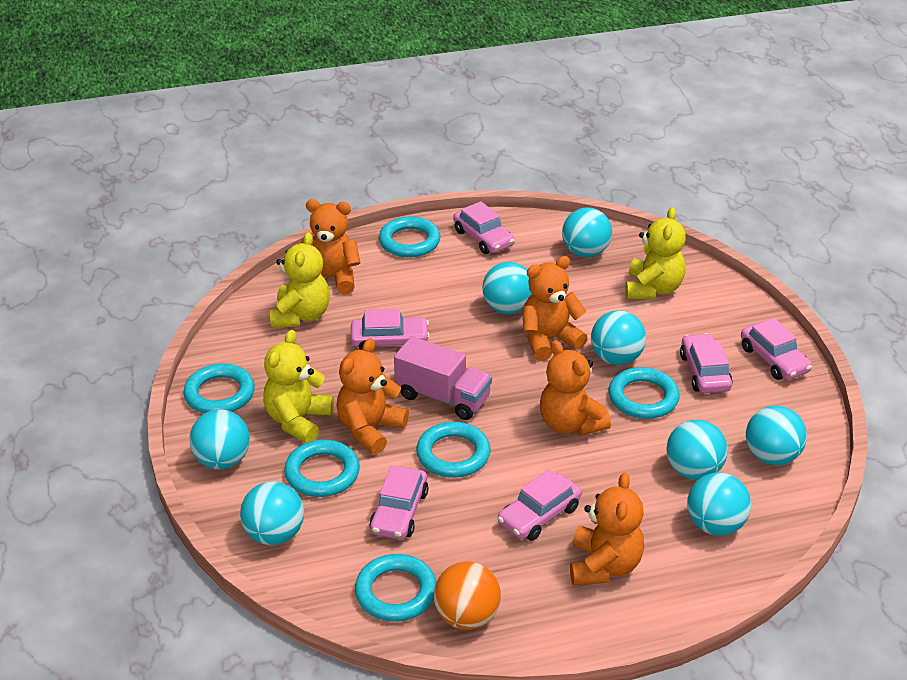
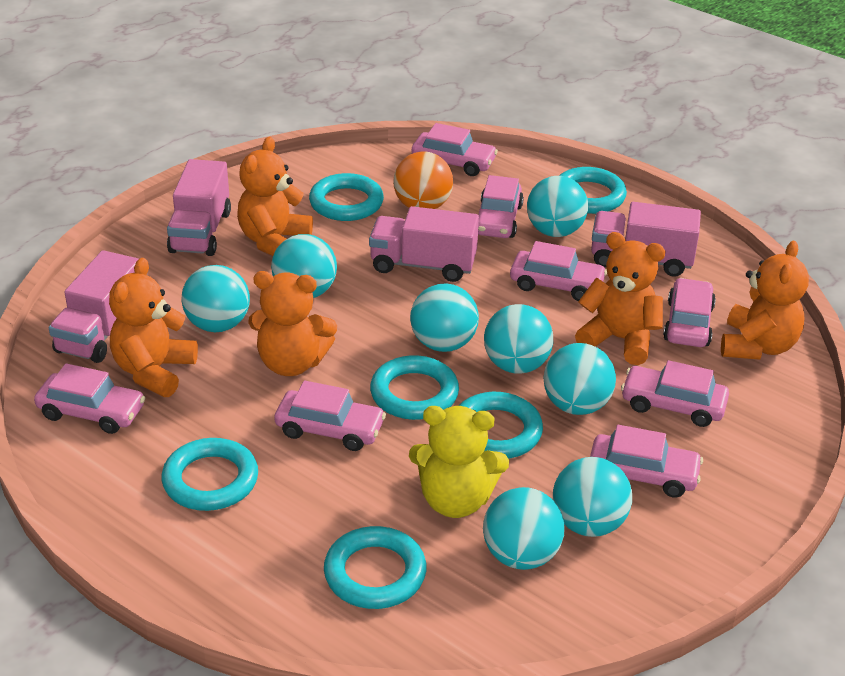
pink car: [351,309,430,350] [369,466,428,540] [453,201,515,254] [497,469,582,541] [680,333,733,393] [741,318,812,380] = 6 -> [34,363,145,434] [274,381,386,451] [412,123,498,176] [478,175,524,238] [510,241,607,301] [590,425,703,498] [621,360,729,427] [663,278,716,347] = 8
pink truck: [394,336,492,420] = 1 -> [49,250,138,363] [167,159,231,256] [369,206,479,282] [591,202,701,277] = 4
yellow teddy bear: [263,330,334,443] [270,232,330,328] [625,207,686,299] = 3 -> [409,406,509,518] = 1

